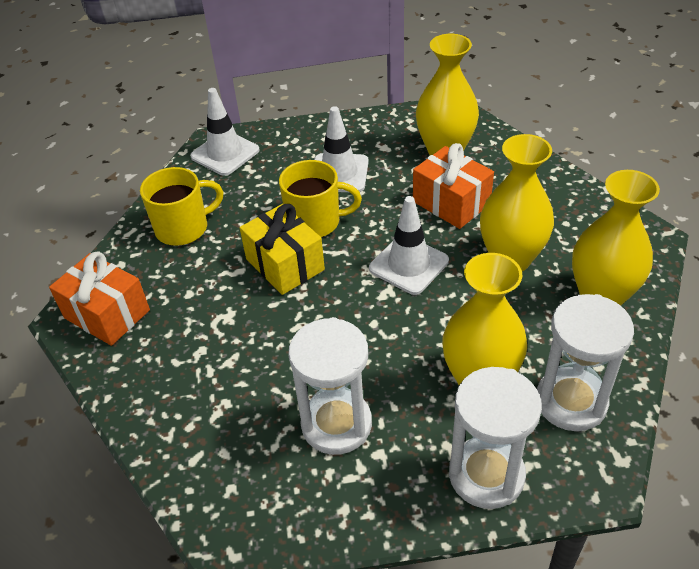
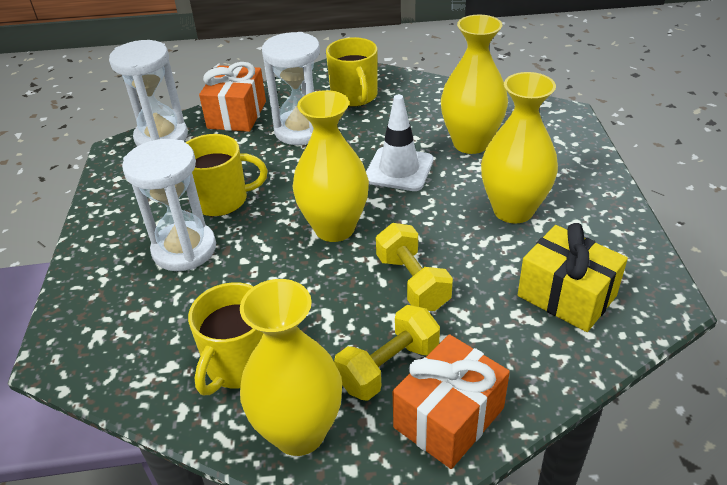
white traffic cone: [190,88,260,176] [314,106,369,192] [369,196,449,295] = 3 -> [366,95,434,191] = 1
yellow dumbbell: none = 0 -> [334,305,440,401] [376,223,453,311] = 2
yellow mug: [140,167,223,246] [279,160,362,237] = 2 -> [186,134,267,216] [188,282,263,395] [326,37,378,107] = 3

